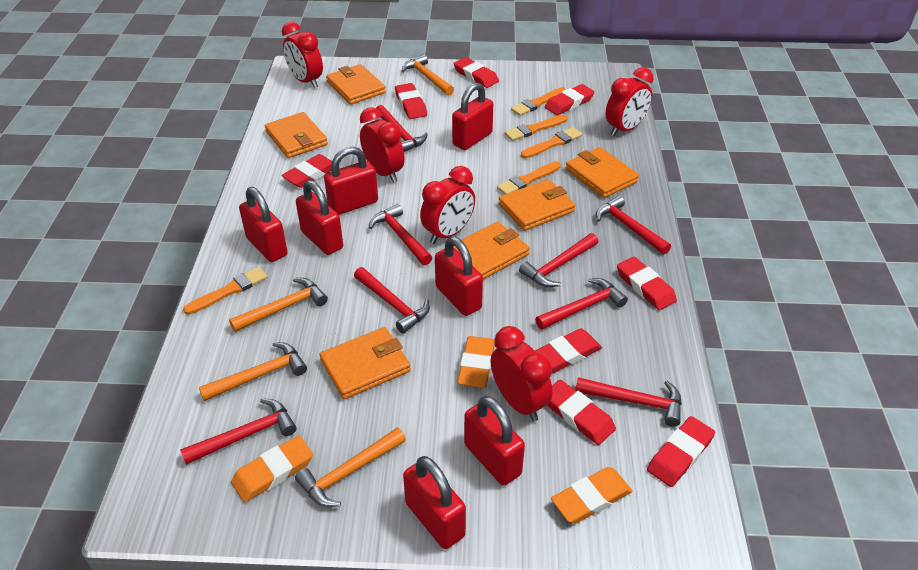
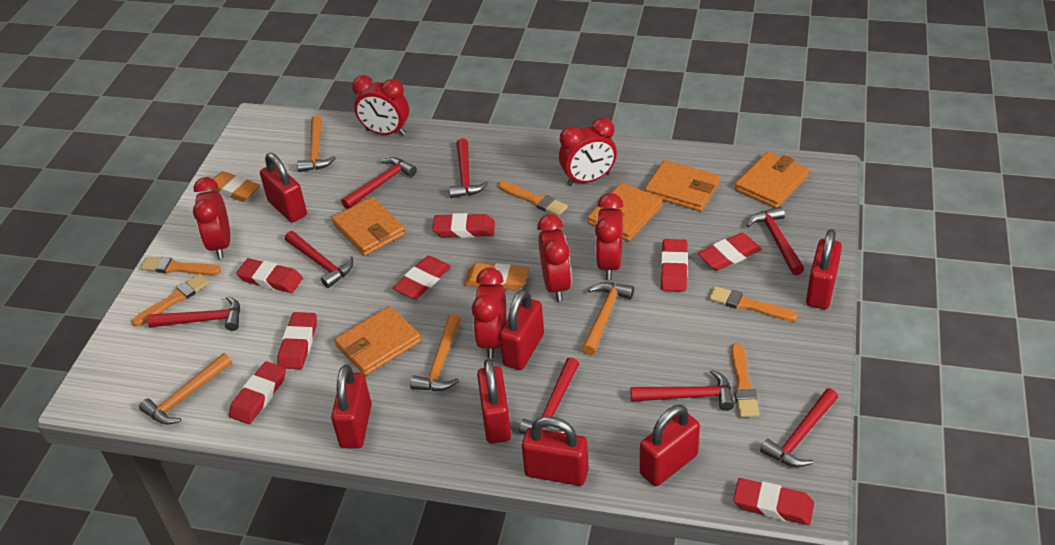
orange eraser: [231,435,313,503] [457,336,495,388] [551,467,632,524] = 3 -> [212,171,260,202] [464,263,529,291] = 2
orange wallet: [265,112,328,158] [320,327,411,399] [326,64,386,105] [454,222,530,280] [499,179,575,231] [566,147,639,198] = 6 -> [332,197,406,256] [334,306,421,376] [588,183,662,241] [645,160,720,211] [735,152,809,208] = 5
red clock: [282,22,323,88] [360,107,405,183] [420,166,475,244] [491,326,553,422] [606,67,654,136] = 5 -> [193,177,230,259] [352,75,409,136] [472,268,506,358] [537,214,571,301] [559,118,617,186] [595,193,623,280] = 6

